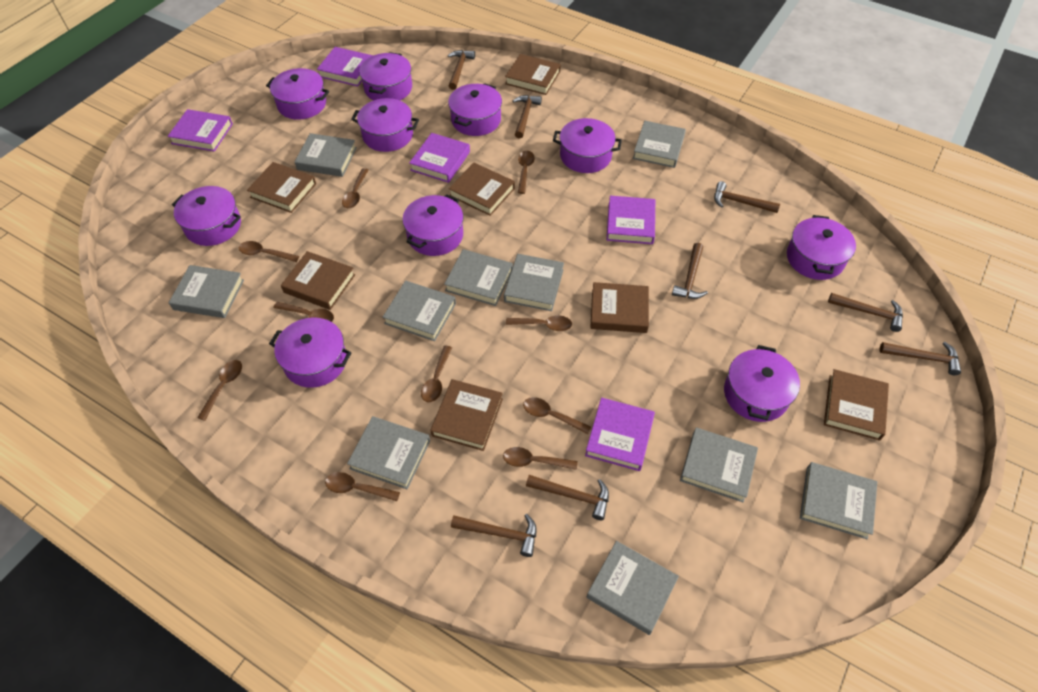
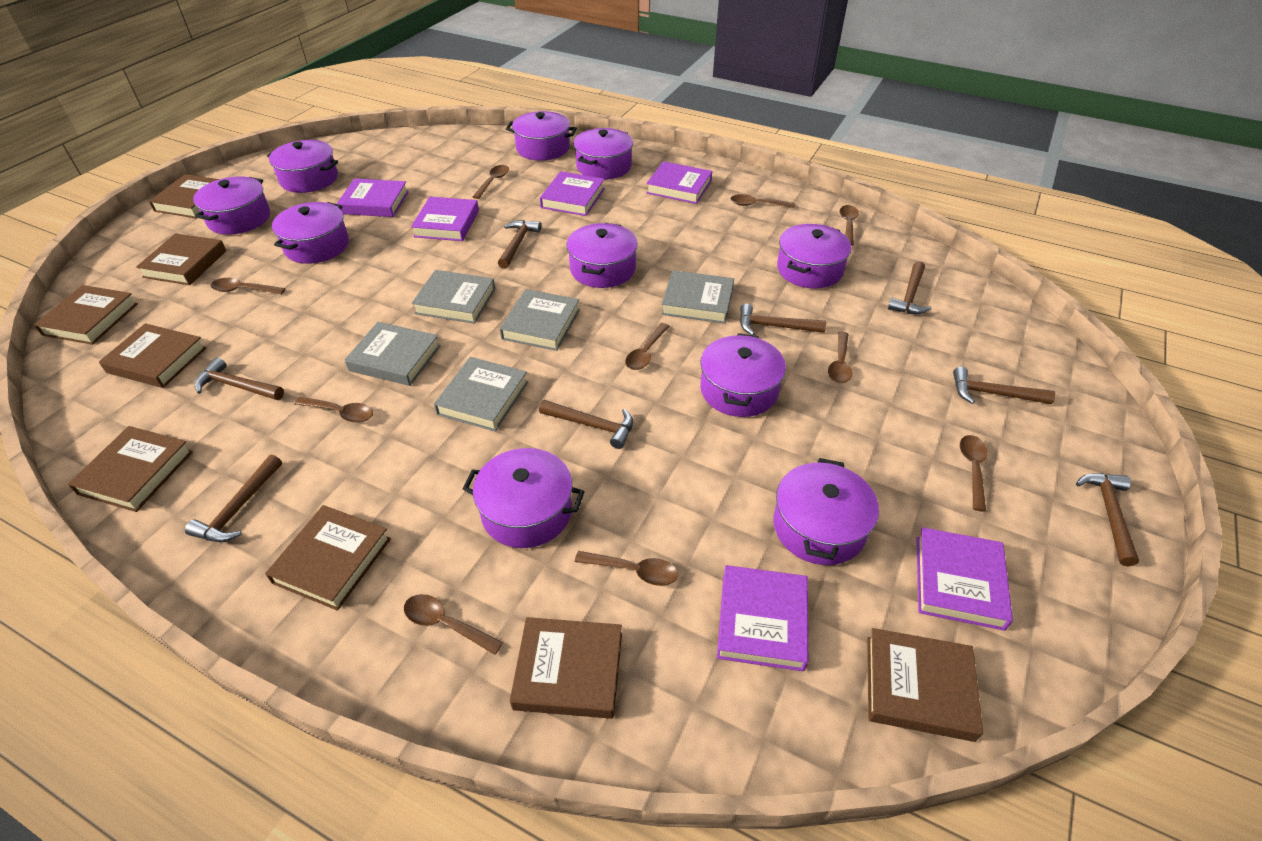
brown book: [247,162,316,213] [281,251,355,310] [430,379,503,451] [449,163,515,216] [505,54,561,95] [590,282,649,333] [824,369,889,441] = 7 -> [34,285,138,345] [68,426,193,512] [99,323,206,388] [136,233,226,285] [149,174,219,218] [265,505,391,611] [510,617,622,719] [867,628,983,742] = 8
grey book: [169,265,244,318] [295,133,357,177] [347,416,430,489] [383,280,456,341] [444,249,513,306] [504,254,564,311] [587,541,679,635] [633,121,686,168] [680,428,758,502] [800,462,877,539] = 10 -> [345,322,440,386] [412,270,495,324] [434,357,528,432] [500,289,580,351] [661,270,734,324] = 5
purple book: [168,109,233,152] [317,47,373,86] [409,133,470,183] [585,397,655,471] [607,196,655,244] = 5 -> [337,179,409,217] [411,197,479,241] [540,171,605,216] [646,161,712,204] [717,565,808,671] [916,527,1013,631] = 6

